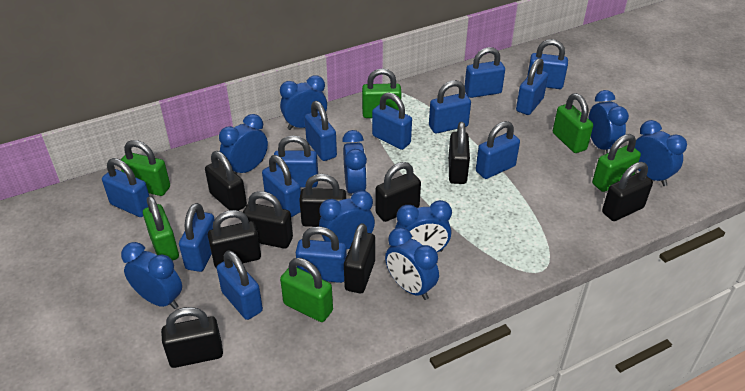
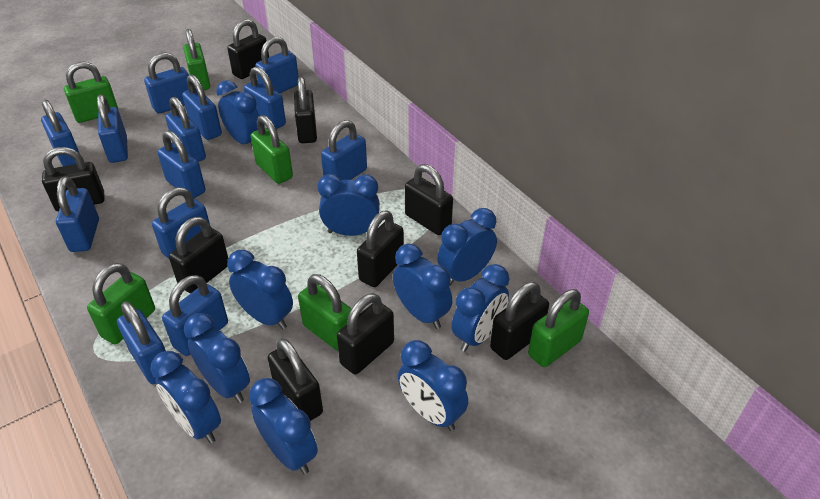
blue clock: [121,242,182,309] [219,114,268,174] [280,75,327,130] [319,190,375,249] [342,130,367,194] [385,227,439,300] [395,200,452,252] [588,90,629,154] [635,120,687,186] = 9 -> [151,351,221,443] [184,313,250,403] [216,80,260,145] [227,250,293,329] [249,378,318,474] [317,174,380,236] [393,244,452,329] [398,340,468,431] [437,208,497,286] [451,264,509,352] = 10

